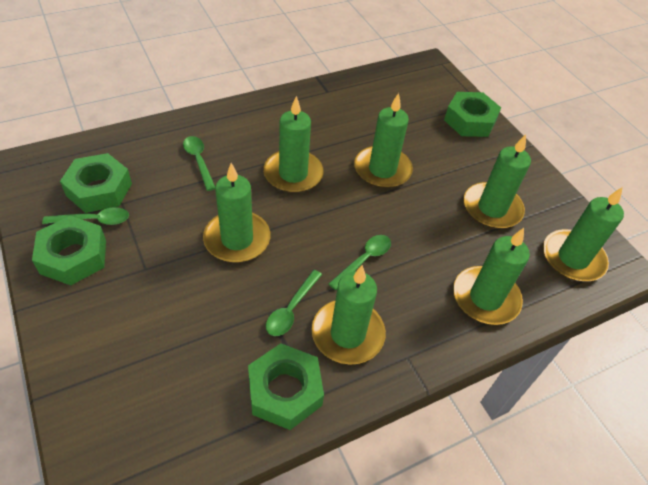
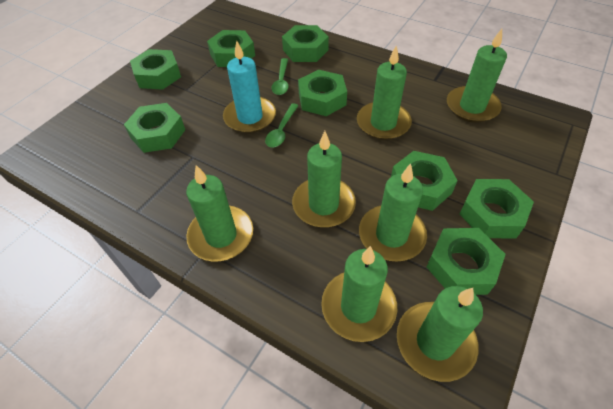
green nut: [32,216,106,285] [60,153,132,213] [248,344,324,430] [444,92,501,137] = 4 -> [124,103,185,153] [130,49,181,90] [207,30,255,67] [282,25,329,62] [298,70,347,116] [391,151,458,211] [427,228,506,295] [460,179,534,238] = 8
green spoon: [42,207,129,225] [183,136,215,191] [266,270,322,336] [329,235,391,290] = 4 -> [265,103,299,147] [271,58,288,95] = 2
turquoise candle: none = 0 -> [223,41,276,133] = 1

